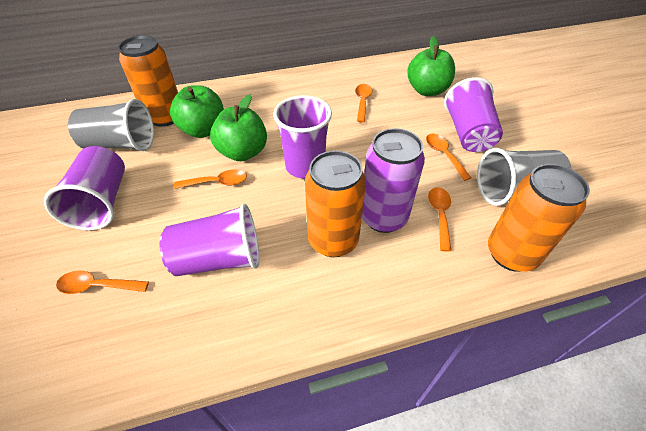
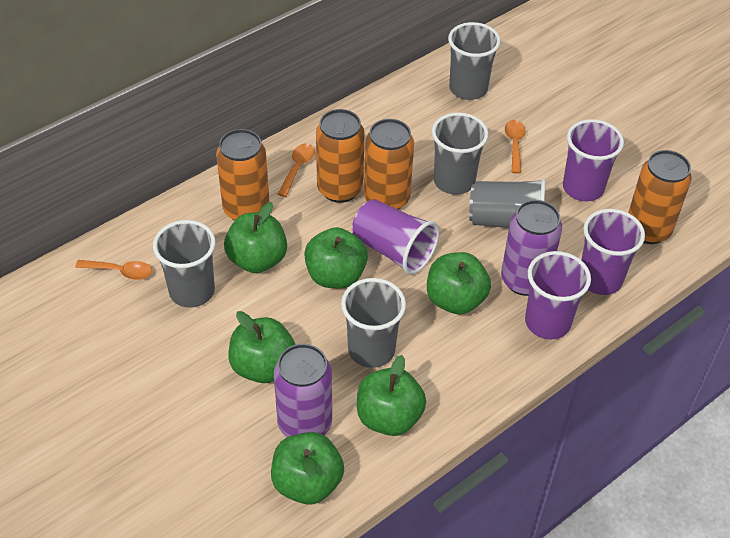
green apple: [170,85,224,138] [210,95,267,161] [407,36,455,96] = 3 -> [224,202,287,273] [228,311,296,383] [271,432,344,505] [304,227,368,288] [357,355,426,436] [427,252,491,315] = 6
grey cup: [68,99,154,151] [477,148,571,206] = 2 -> [153,220,216,308] [341,278,406,368] [432,112,488,195] [448,22,501,100] [469,178,546,228] = 5
orange can: [118,35,178,127] [305,151,366,257] [488,164,590,272] = 3 -> [216,129,269,221] [316,109,365,203] [364,119,414,210] [628,150,692,244] = 4
orange spoon: [56,270,149,294] [174,170,247,189] [355,84,372,122] [426,134,472,181] [428,187,451,252] = 5 -> [75,260,152,280] [278,143,315,197] [505,120,526,174] = 3
purple can: [362,128,425,233] = 1 -> [274,344,332,437] [501,200,562,296] = 2

